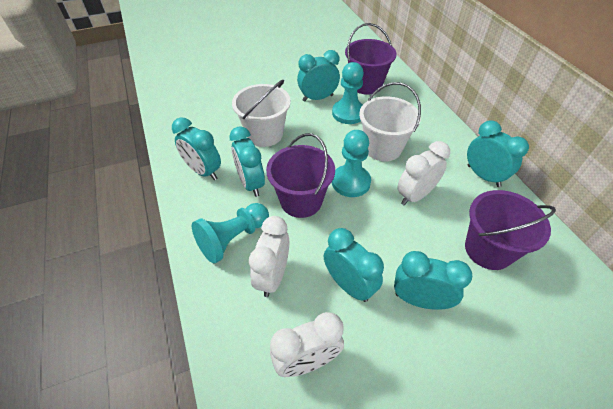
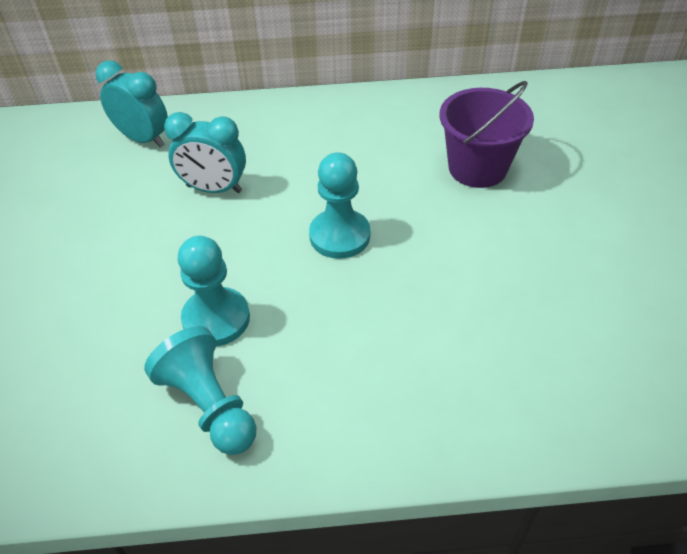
purple bucket: [266,133,335,218] [345,23,396,95] [465,190,556,270] = 3 -> [440,81,534,188] = 1
turquoise clock: [172,117,221,180] [229,126,265,197] [297,50,340,102] [324,228,384,302] [394,251,472,310] [467,120,529,187] = 6 -> [96,61,168,147] [164,112,246,193] = 2
white bucket: [232,80,291,147] [359,82,421,161] = 2 -> none = 0
white clock: [249,216,289,297] [270,312,344,377] [398,141,450,205] = 3 -> none = 0

